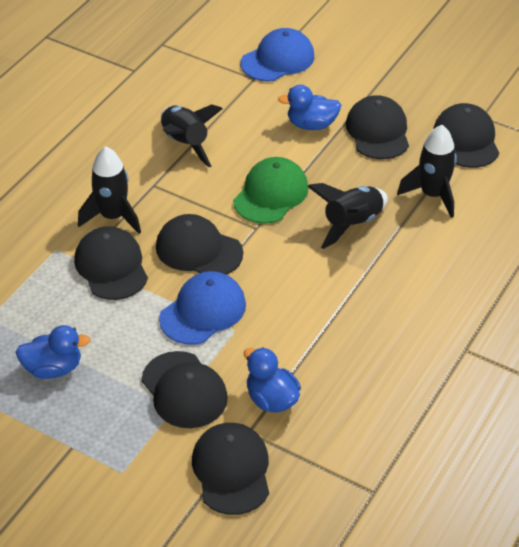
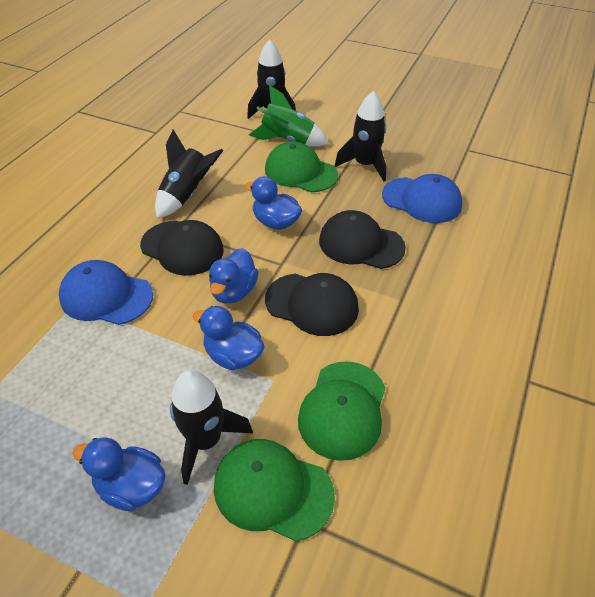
black cap: [74,226,148,300] [142,351,228,428] [156,214,243,275] [192,423,269,515] [346,95,409,159] [434,103,499,168] = 6 -> [140,220,224,276] [265,273,359,336] [319,210,406,269] = 3
blue duck: [16,325,91,379] [244,347,301,413] [278,85,341,130] = 3 -> [72,437,165,511] [192,306,264,370] [209,248,258,304] [245,176,302,230] = 4
green cap: [233,157,309,224] = 1 -> [214,439,335,542] [265,142,338,192] [298,361,385,461] = 3
green rocket: none = 0 -> [249,85,329,147] = 1

